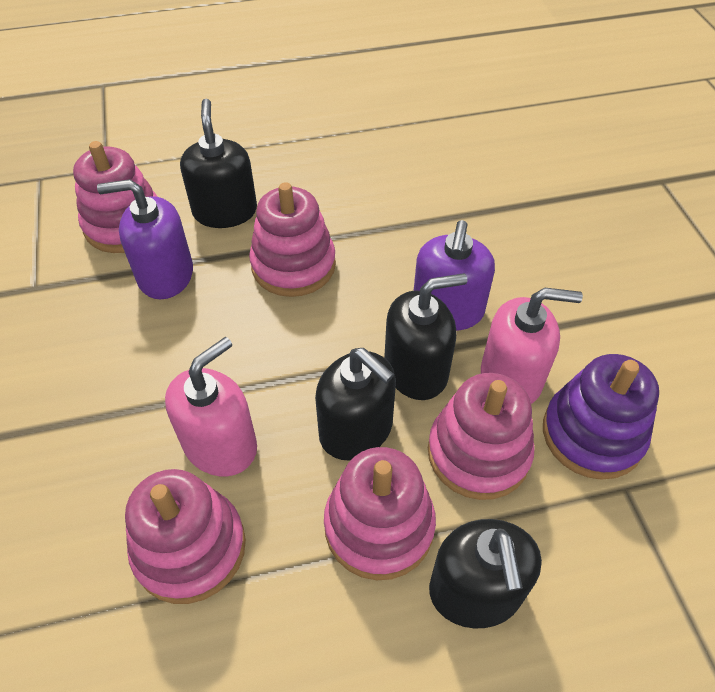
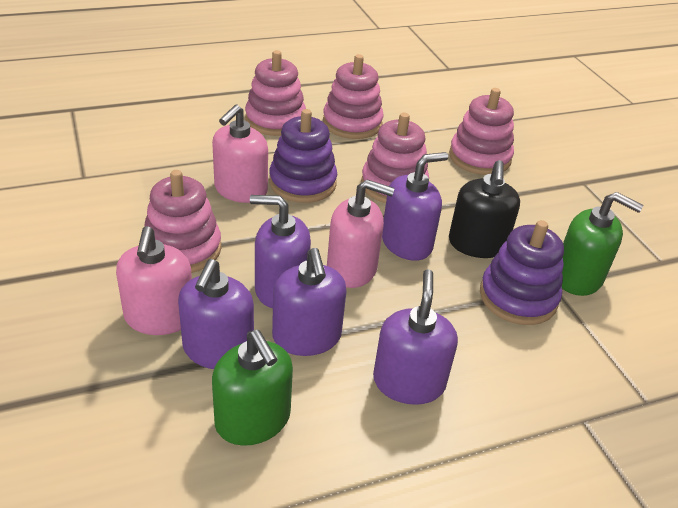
black soap dispenser: [180,99,257,228] [315,348,396,460] [384,273,467,400] [429,519,542,629] = 4 -> [449,160,520,258] = 1
green soap dispenser: none = 0 -> [212,330,293,446] [562,192,644,296] = 2
pink soap dispenser: [165,337,257,476] [481,288,583,404] = 2 -> [116,226,192,335] [212,105,268,203] [327,179,395,288] = 3
purple soap dispenser: [97,179,193,299] [414,220,495,330] = 2 -> [178,259,254,369] [250,195,311,308] [272,248,347,356] [373,269,458,405] [382,152,448,261] = 5
purple stacking toy: [543,354,659,480] = 1 -> [269,109,337,203] [480,220,564,325] = 2

